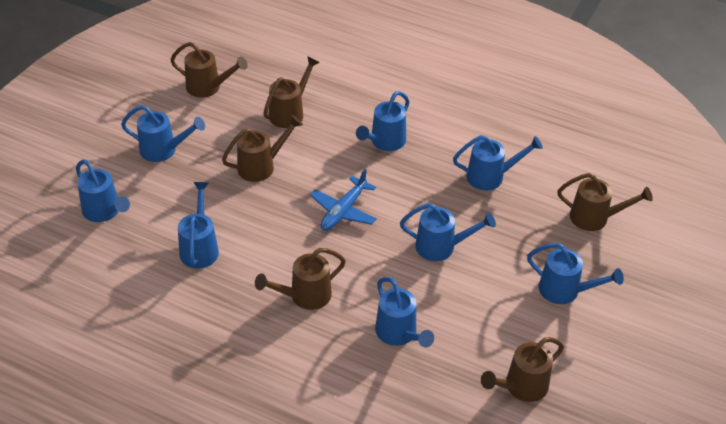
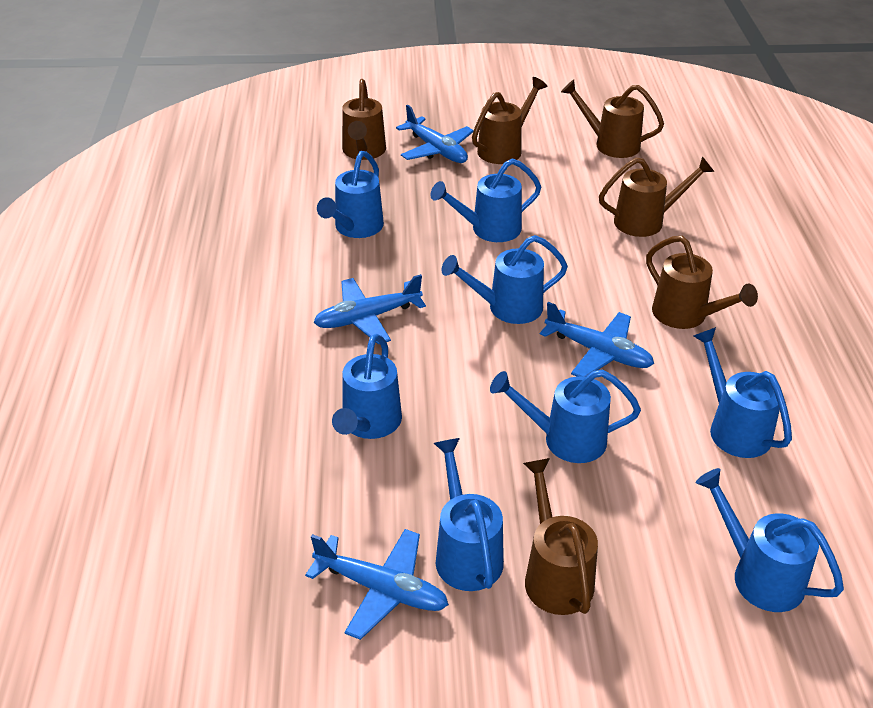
blue plane: [310,169,377,231] = 1 -> [305,529,449,640] [313,274,426,344] [396,105,474,163] [540,302,654,377] = 4

